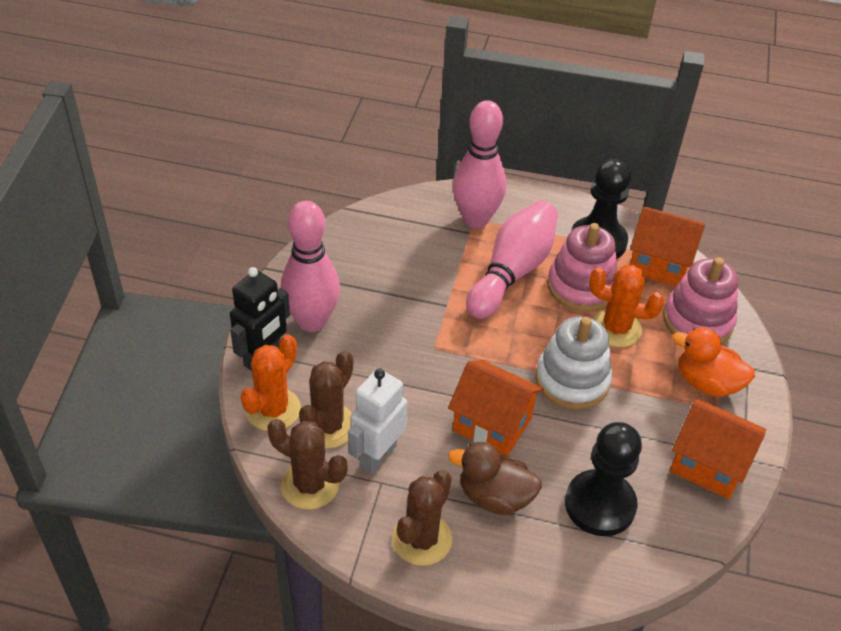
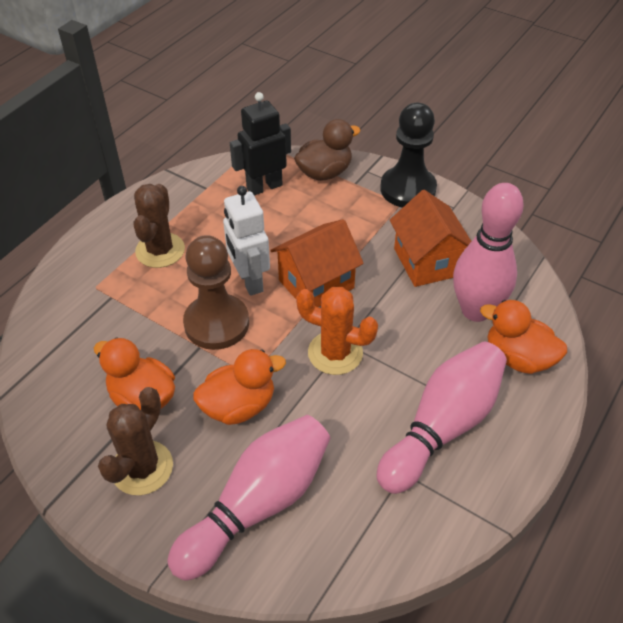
black pawn: [565,422,642,536] [571,159,631,259] = 2 -> [380,103,437,208] = 1
brown cactus: [267,419,347,510] [299,350,353,448] [392,470,452,566] = 3 -> [98,387,173,495] [133,184,185,268] = 2
brown pawn: none = 0 -> [183,235,249,350] = 1
orange cactus: [241,334,301,431] [589,265,664,347] = 2 -> [296,287,378,375] = 1
orange duck: [672,328,755,397] = 1 -> [94,337,175,410] [193,349,286,425] [480,300,567,374] = 3
orange house: [448,360,544,456] [630,206,705,287] [670,399,766,499] = 3 -> [270,219,364,307] [390,190,471,287] = 2
pink stacking toy: [547,223,617,312] [663,257,738,344] = 2 -> none = 0
white stacking toy: [536,317,612,410] = 1 -> none = 0

